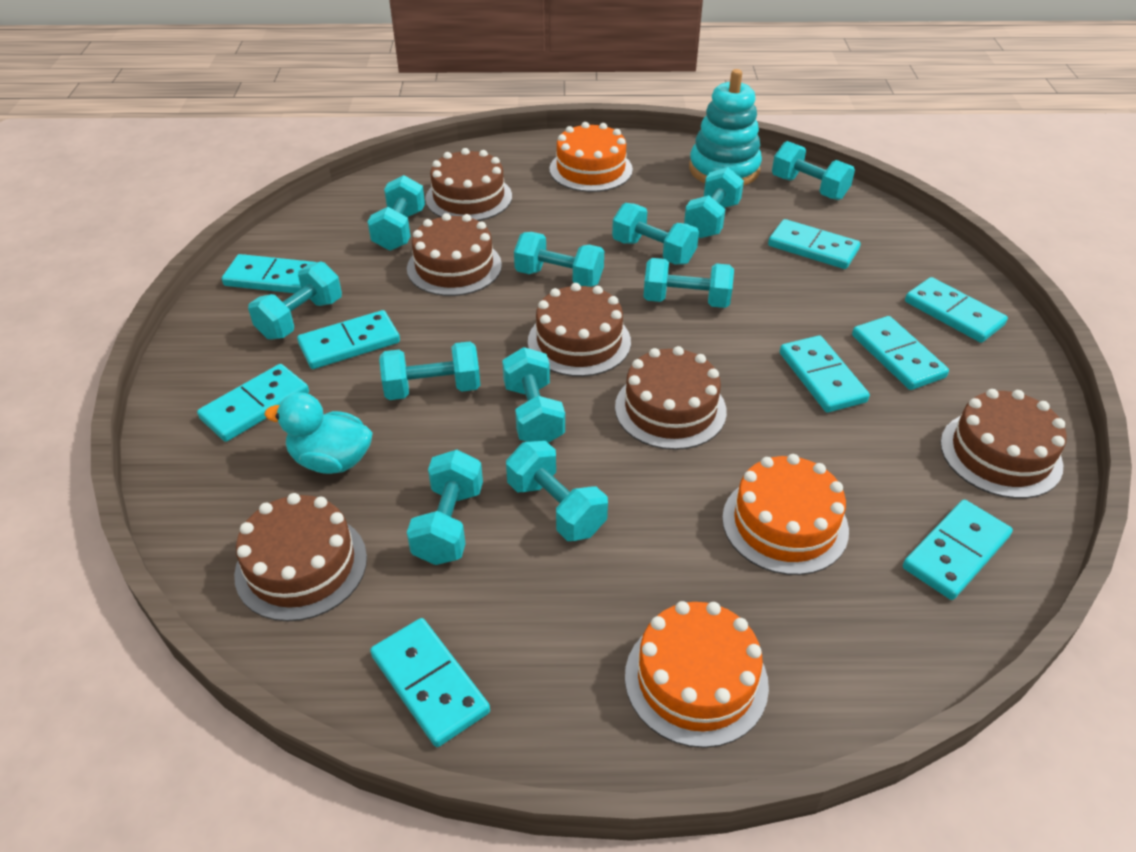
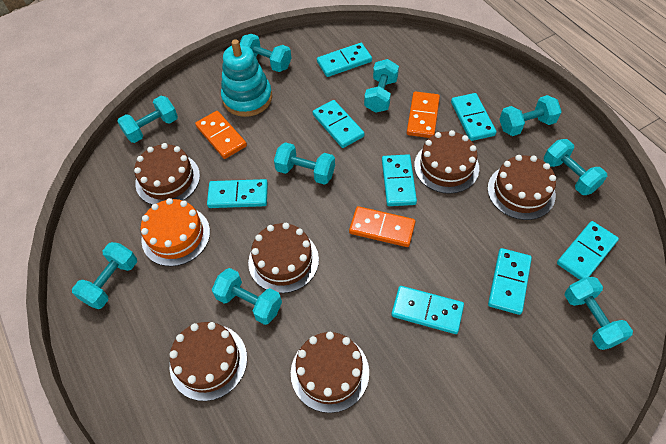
orange cake: [549,122,633,192] [625,601,769,748] [722,454,849,575] = 3 -> [141,198,210,266] = 1
orange domino: none = 0 -> [195,111,247,159] [349,206,416,247] [407,91,440,138] = 3
turquoise domino: [197,364,309,442] [222,254,316,293] [297,310,400,369] [370,618,490,747] [768,219,861,269] [780,336,870,413] [852,316,949,390] [903,500,1013,600] [905,277,1008,343] = 9 -> [207,179,268,208] [313,100,365,148] [317,43,372,77] [382,154,417,206] [391,286,464,334] [451,93,496,141] [488,248,532,315] [557,221,619,280] = 8
turquoise duck: [264,392,373,474] = 1 -> none = 0
turquoise dumbbell: [248,262,342,340] [368,175,425,251] [379,341,481,400] [407,450,483,565] [502,347,565,443] [506,441,608,541] [514,232,604,287] [612,203,699,265] [643,258,734,308] [684,167,744,238] [772,141,855,200] = 11 -> [72,242,137,309] [117,96,178,143] [212,268,282,325] [240,34,292,72] [274,142,335,185] [364,59,399,113] [499,95,562,136] [544,139,607,195] [564,277,633,350] = 9

